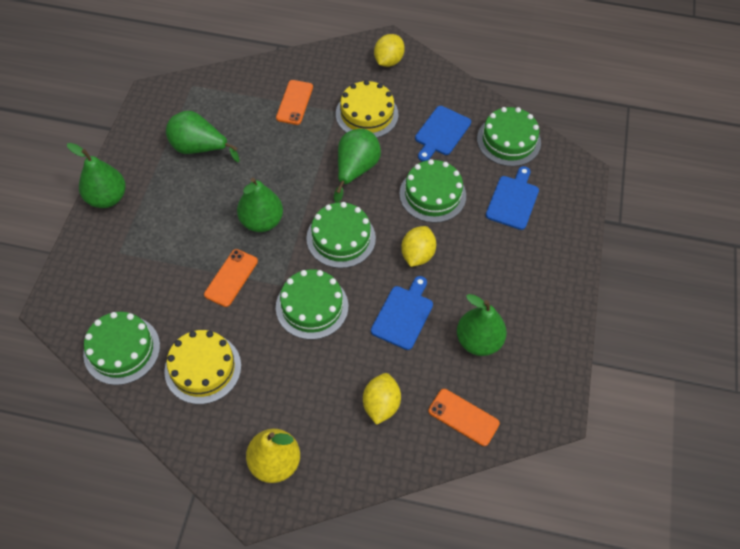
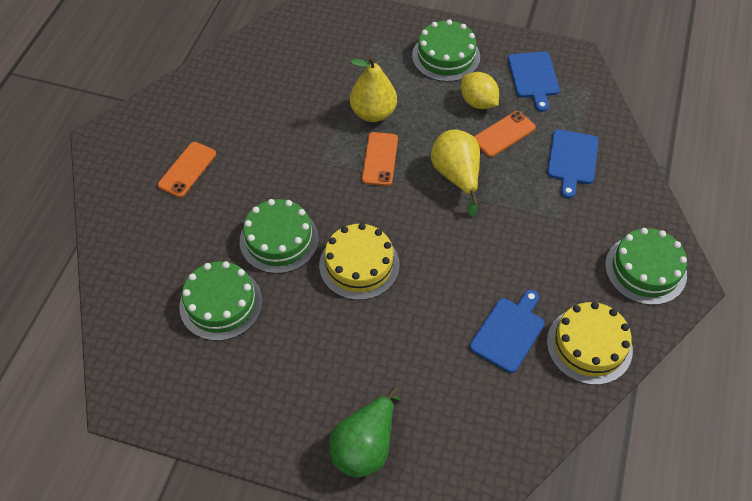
green cake: [83,312,160,385] [276,269,348,340] [306,202,376,268] [399,159,466,223] [477,107,541,166] = 5 -> [179,261,263,341] [240,199,318,274] [412,19,480,82] [605,228,687,305] = 4
green pear: [67,143,126,208] [166,111,239,162] [237,178,283,232] [334,129,381,203] [457,294,507,356] = 5 -> [329,387,401,478] = 1
yellow lemon: [363,373,401,425] [374,34,405,67] [401,226,436,267] = 3 -> [461,72,499,109] = 1
yellow pear: [246,429,300,483] = 1 -> [350,56,397,122] [431,130,480,217] = 2

